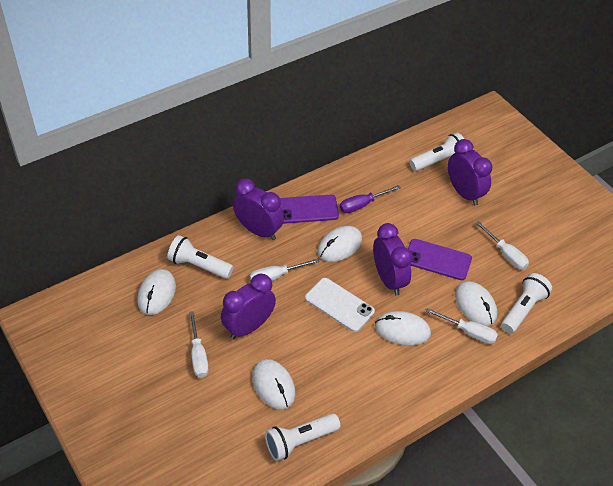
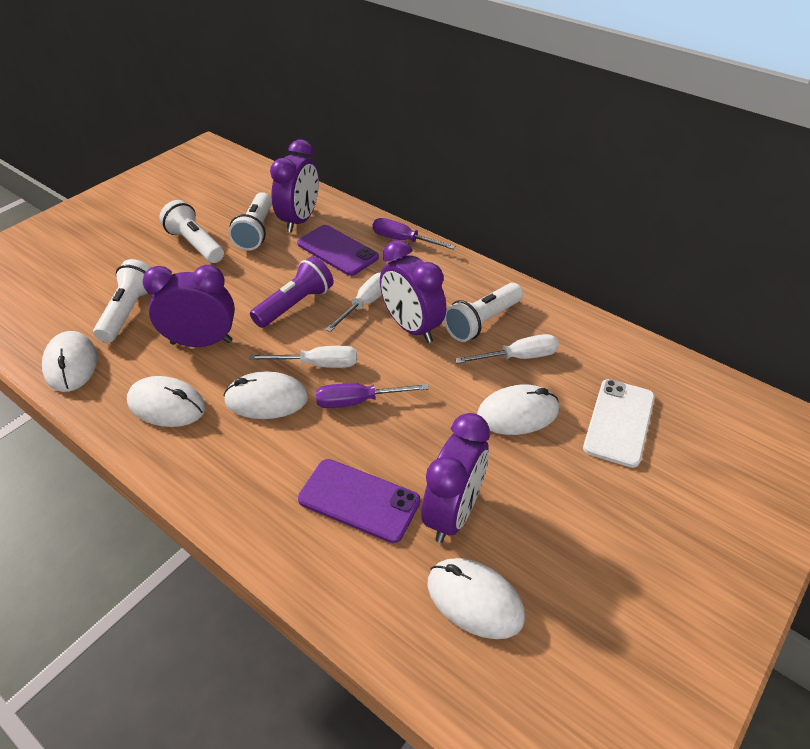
purple flashlight: none = 0 -> [250,256,334,328] = 1
purple screwdriver: [340,185,400,213] = 1 -> [316,383,429,408] [373,218,455,249] = 2
white screwdriver: [189,311,209,378] [250,258,319,281] [425,308,498,344] [476,221,529,269] = 4 -> [249,346,357,368] [325,273,382,332] [455,334,559,364] = 3

